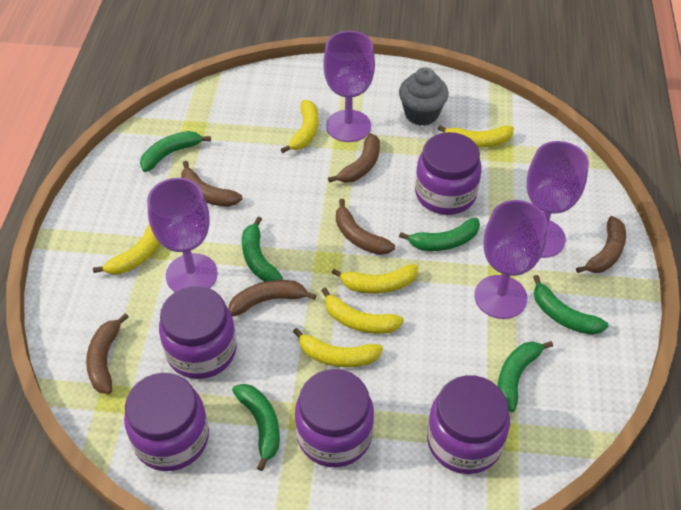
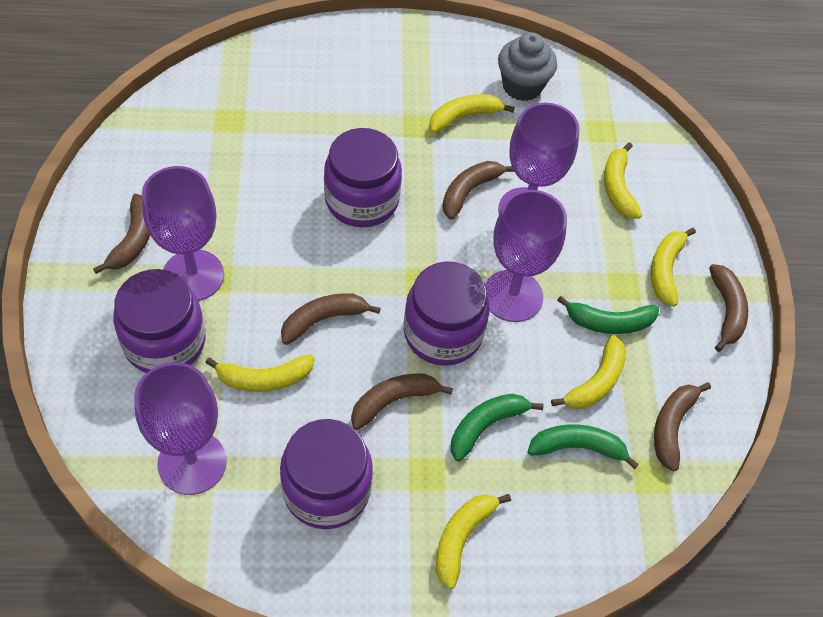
green banana: [140,131,211,172] [232,384,280,471] [242,217,283,282] [399,218,480,251] [497,341,553,412] [533,275,608,335] = 6 -> [451,394,543,461] [528,424,639,469] [557,296,659,334] = 3
purple jar: [124,373,209,471] [159,286,237,379] [295,369,374,468] [415,132,482,215] [427,375,510,474] = 5 -> [113,269,206,373] [280,419,373,529] [324,128,402,227] [404,262,490,366] = 4

